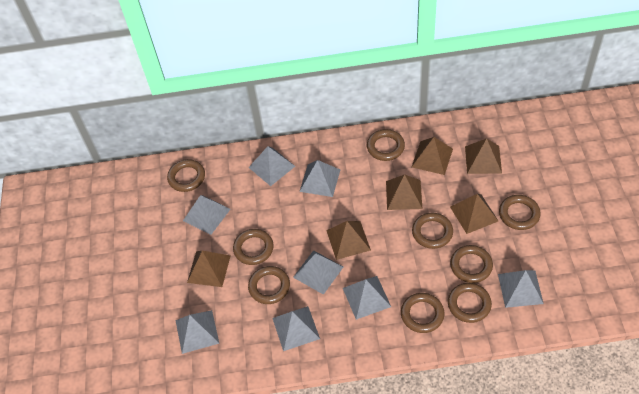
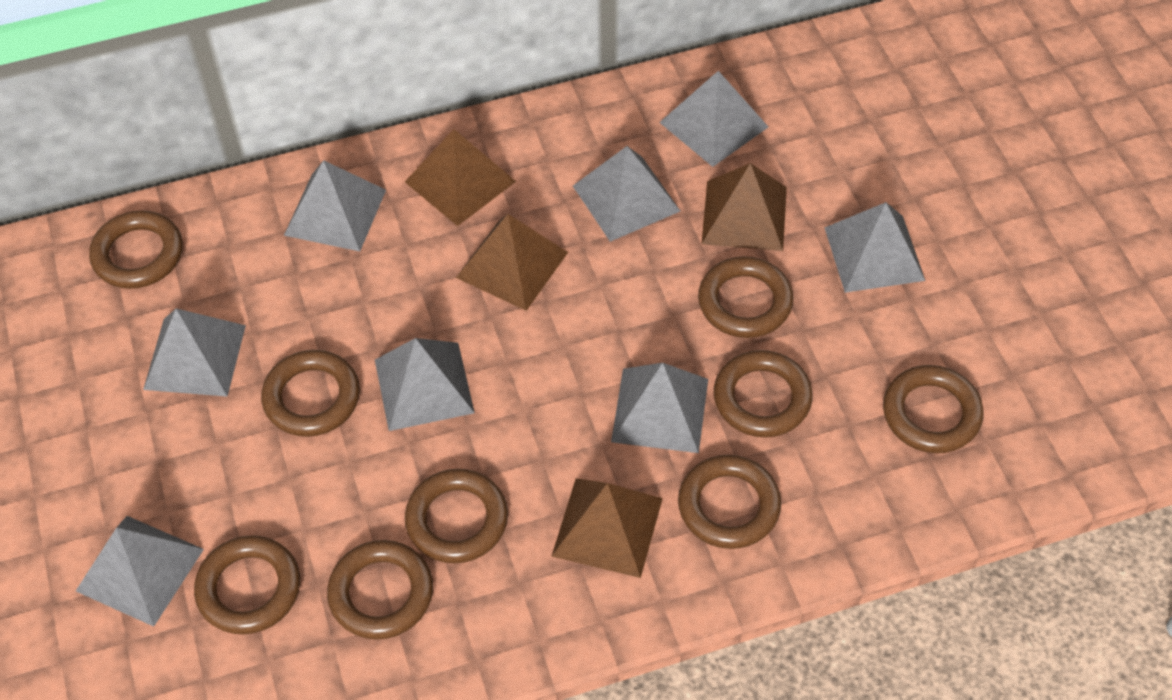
brown pyramid: [187,251,230,287] [326,221,371,260] [386,174,422,210] [412,137,453,175] [450,194,498,234] [465,139,502,174] = 6 -> [405,129,516,226] [456,214,568,311] [551,478,663,578] [702,163,787,251] = 4

